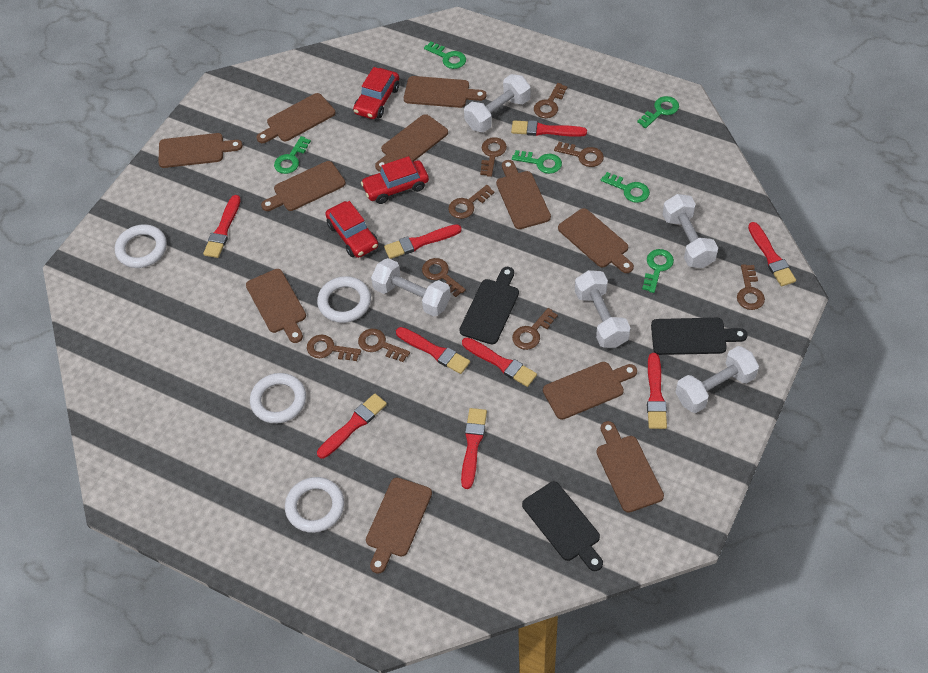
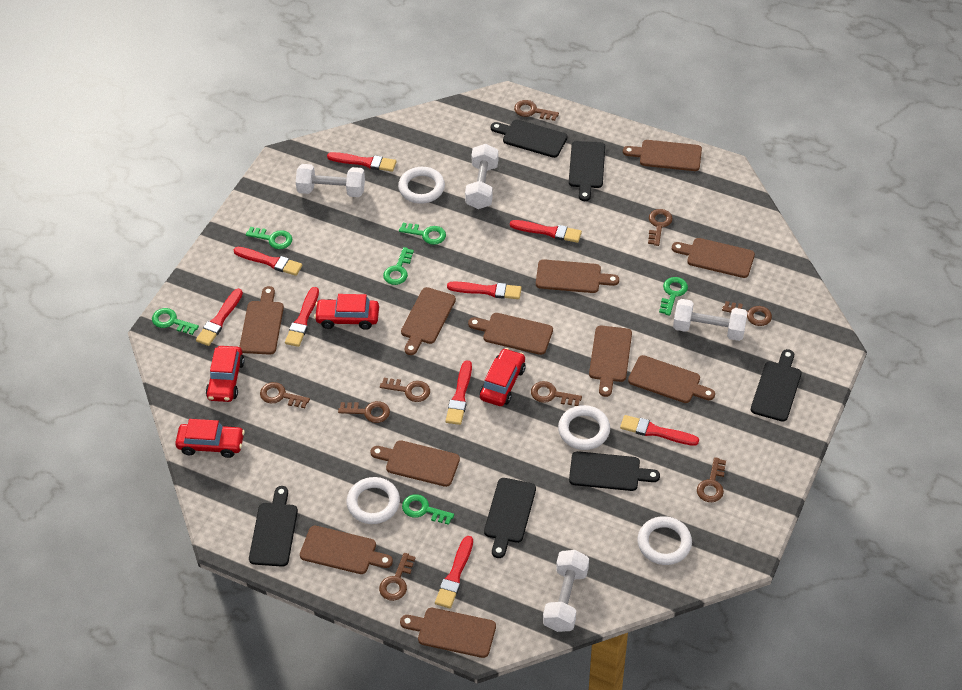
black cutting board: [459,267,519,344] [522,482,603,571] [651,318,748,355] = 3 -> [249,486,298,567] [484,478,536,558] [490,120,567,158] [569,141,605,201] [569,451,660,491] [751,349,802,422] = 6
red car: [325,201,378,258] [353,67,399,119] [361,156,429,204] = 3 -> [175,419,245,458] [206,346,244,402] [314,294,379,330] [480,348,525,406] = 4
white dumbbell: [371,258,451,316] [464,74,531,132] [575,270,630,348] [662,194,718,268] [675,346,759,413] = 5 -> [296,164,365,197] [465,144,498,209] [543,550,589,632] [673,299,748,341] = 4

